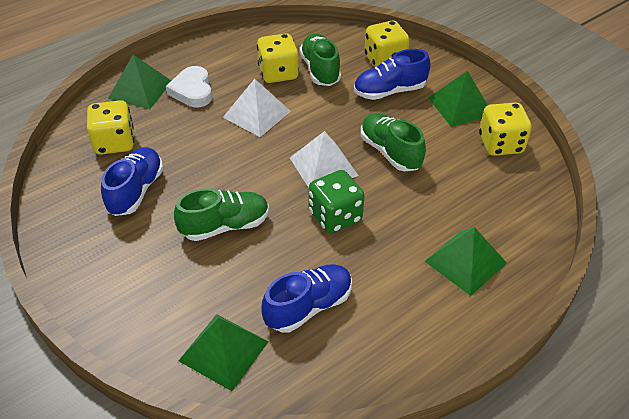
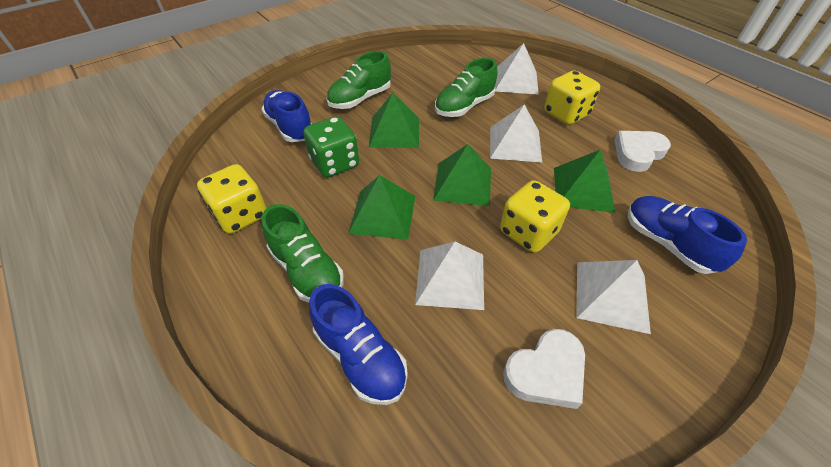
white heart: [166,66,212,107] = 1 -> [503,329,585,409] [615,131,671,172] = 2
white pyramid: [223,79,291,137] [290,131,359,188] = 2 -> [415,242,484,310] [490,104,542,162] [495,43,539,95] [576,260,651,334] = 4
yellow dice: [87,100,134,155] [257,33,299,83] [364,21,410,67] [479,103,532,156] = 4 -> [197,164,267,234] [500,180,570,253] [544,70,600,125] = 3

